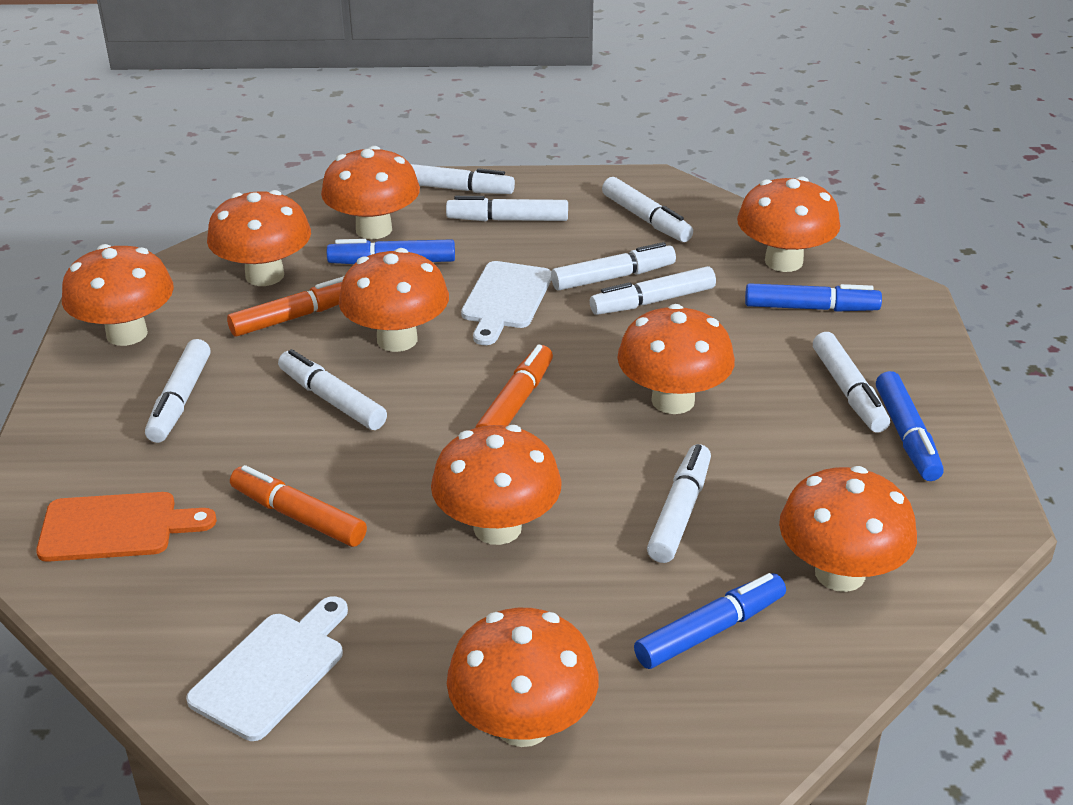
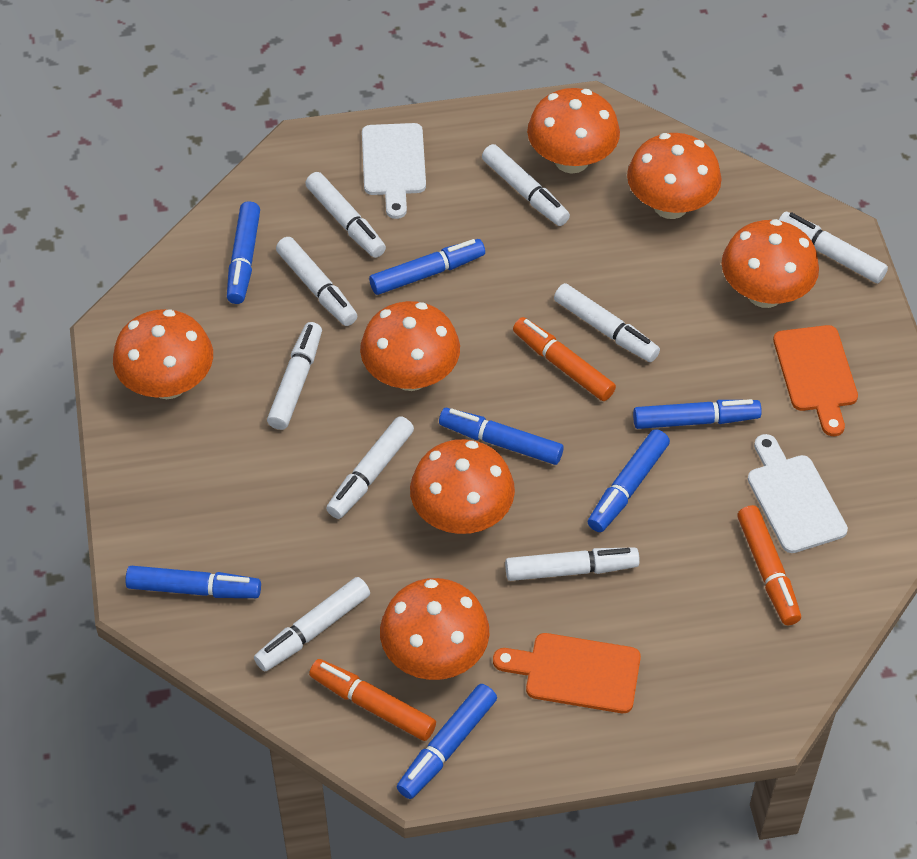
blue marker: [327,239,455,264] [634,573,786,669] [745,283,882,312] [876,371,944,481] = 4 -> [125,566,261,598] [227,201,260,304] [369,239,485,295] [397,684,497,799] [439,408,564,465] [588,429,670,532] [633,399,762,429] = 7
orange cutting board: [36,492,217,562] = 1 -> [493,633,641,713] [773,325,858,436] = 2
orange mushroom: [62,244,174,346] [207,190,311,286] [321,146,420,239] [339,248,449,352] [431,425,562,545] [447,608,599,747] [617,304,735,414] [737,176,840,272] [779,466,917,592] = 9 -> [113,309,213,399] [360,301,460,391] [380,578,489,680] [410,439,515,534] [527,88,620,174] [627,133,721,219] [721,219,819,308] = 7

